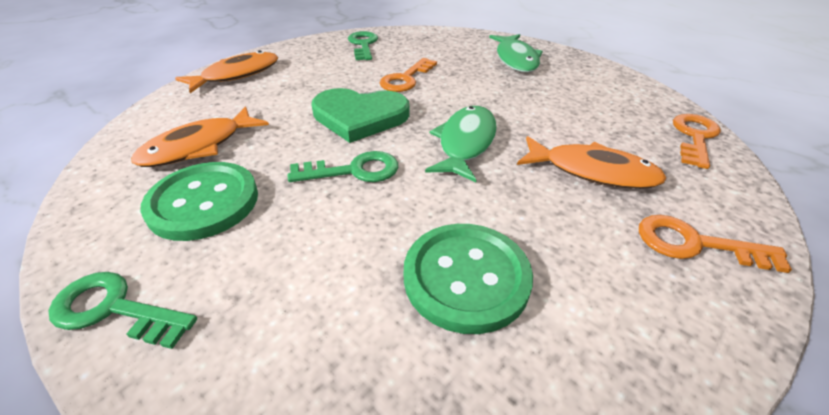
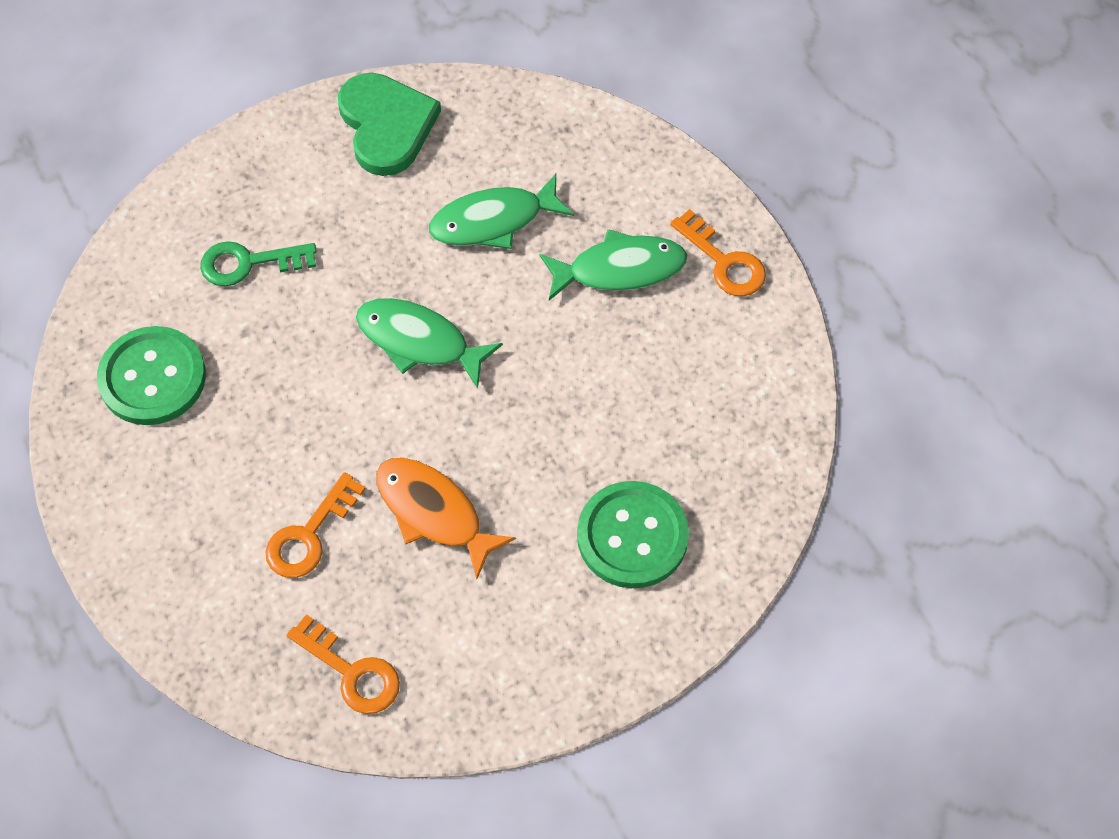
green fish: [425,106,497,182] [489,34,543,72] = 2 -> [356,298,503,389] [429,174,574,249] [539,229,687,300] = 3
green key: [48,272,197,349] [288,151,398,182] [348,31,378,60] = 3 -> [200,241,317,287] = 1
orange fish: [131,106,269,167] [175,51,278,93] [517,136,666,189] = 3 -> [376,458,516,579] = 1

